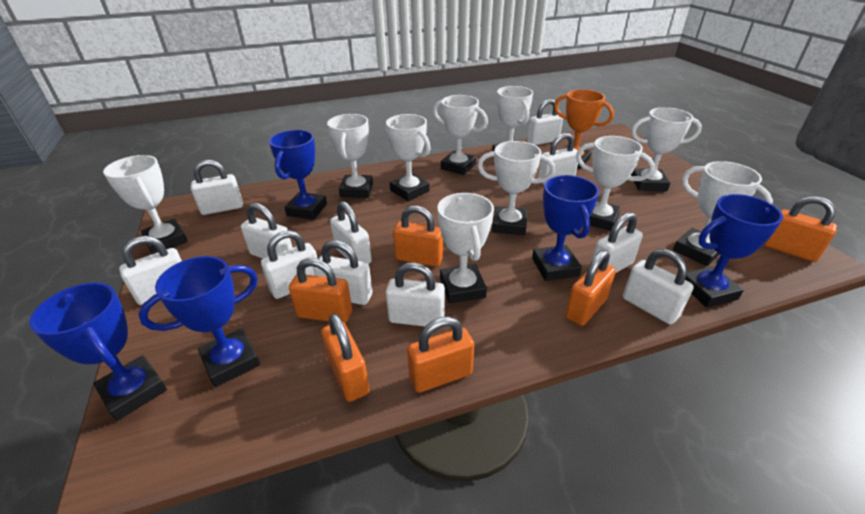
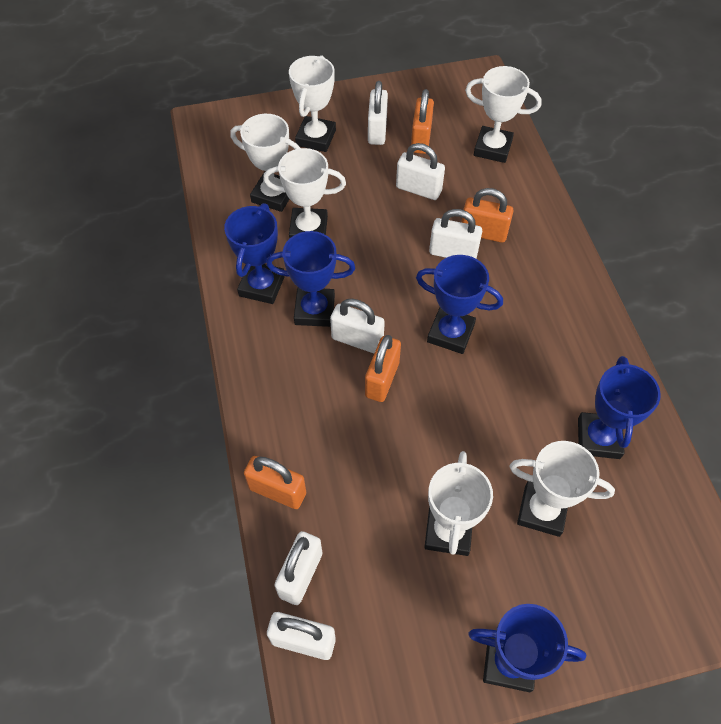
orange padlock: [289,258,352,323] [321,314,369,402] [393,206,443,267] [407,316,474,393] [565,250,616,326] [764,196,837,262] = 6 -> [244,456,306,509] [365,335,401,402] [411,89,434,154] [461,188,514,243] = 4
orange trophy: [554,89,614,169] = 1 -> none = 0
white padlock: [119,236,182,305] [191,160,243,215] [241,203,293,259] [261,230,318,299] [313,240,373,305] [330,201,372,264] [386,262,445,327] [527,99,563,145] [538,133,578,184] [591,212,643,273] [623,249,694,324] = 11 -> [267,612,336,660] [274,531,322,605] [330,299,385,353] [368,81,388,145] [396,143,445,200] [429,209,482,259] = 6
white trophy: [103,155,188,254] [327,114,373,198] [386,114,431,201] [433,95,488,175] [437,193,494,303] [477,141,555,235] [492,86,533,151] [576,136,655,231] [631,107,702,191] [673,161,773,266] = 10 -> [230,114,300,212] [263,148,346,239] [289,55,336,152] [424,451,493,556] [465,66,542,163] [509,441,615,537] = 6

